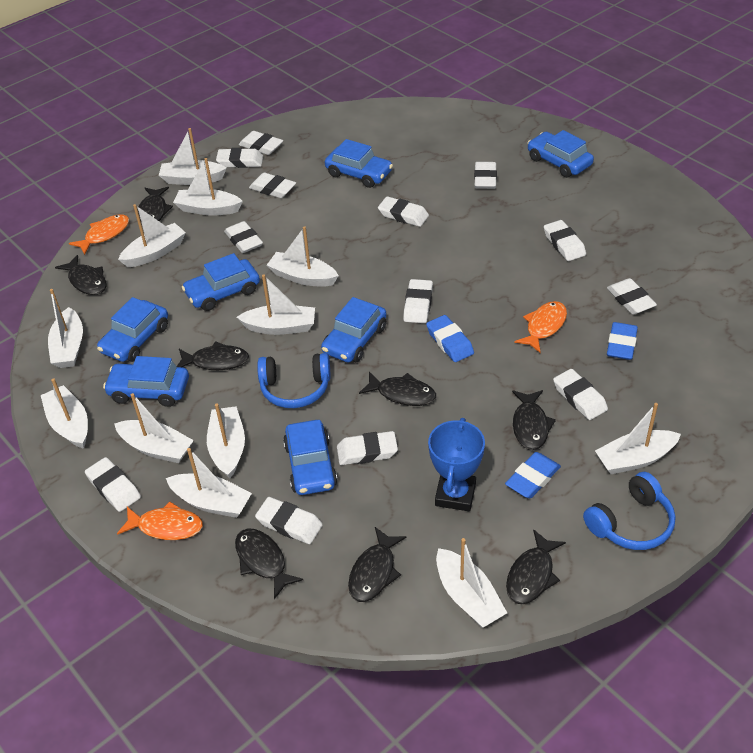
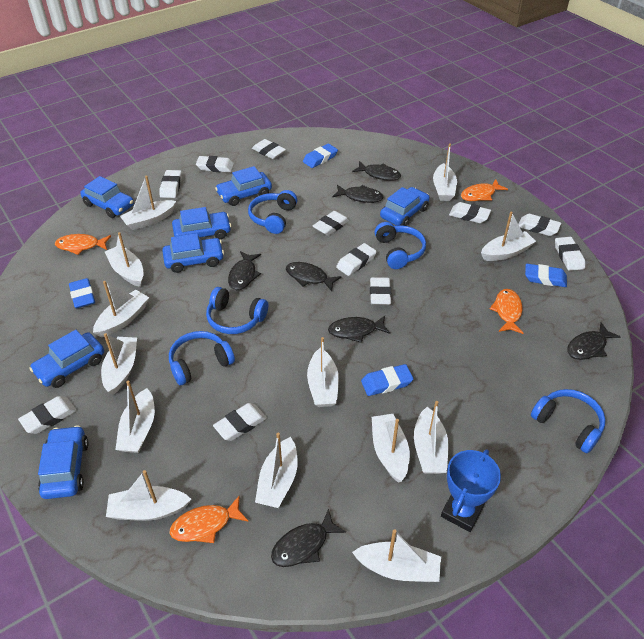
black fish: [55,255,107,295] [138,187,173,224] [177,341,249,370] [235,528,303,599] [348,527,406,602] [359,372,436,406] [506,529,566,604] [512,390,556,450] = 8 -> [228,251,261,290] [271,509,346,567] [286,262,342,291] [328,316,390,343] [332,185,384,203] [352,161,401,181] [567,322,621,360] = 7
blue eraser: [426,315,474,362] [505,452,561,498] [607,322,638,360] = 3 -> [69,278,95,308] [303,144,338,168] [361,364,413,396] [525,264,567,287] = 4
blue headphones: [257,353,330,408] [583,472,676,550] = 2 -> [169,331,235,385] [206,287,268,334] [248,190,298,234] [375,222,426,269] [531,389,606,453] = 5
orange fish: [69,214,129,255] [117,501,203,540] [514,301,567,353] = 3 -> [55,234,111,255] [170,496,249,543] [461,179,508,201] [490,289,523,334] = 4
white boat: [41,378,88,449] [48,289,83,368] [114,393,194,463] [118,204,186,267] [159,128,227,185] [166,448,252,518] [173,158,243,216] [207,403,245,478] [237,274,315,335] [267,226,339,287] [436,538,507,628] [595,403,681,474] = 12 -> [93,281,149,337] [101,333,137,395] [105,232,143,287] [106,470,191,521] [115,380,155,453] [120,176,176,230] [255,433,298,508] [307,337,339,407] [352,529,441,582] [372,414,410,483] [414,401,449,474] [433,143,457,201] [481,212,536,261] = 13
white eraser: [85,457,141,512] [216,148,263,168] [224,221,263,253] [239,131,283,155] [249,173,296,198] [255,497,323,544] [337,431,398,465] [378,196,429,227] [403,279,433,323] [474,162,497,189] [544,220,586,261] [553,369,608,420] [607,278,657,315] = 13 -> [18,396,77,434] [159,170,182,198] [196,156,234,172] [213,403,267,441] [252,139,286,159] [313,211,350,236] [336,243,377,276] [370,277,391,305] [449,202,491,223] [518,214,561,236] [555,237,585,271] = 11

